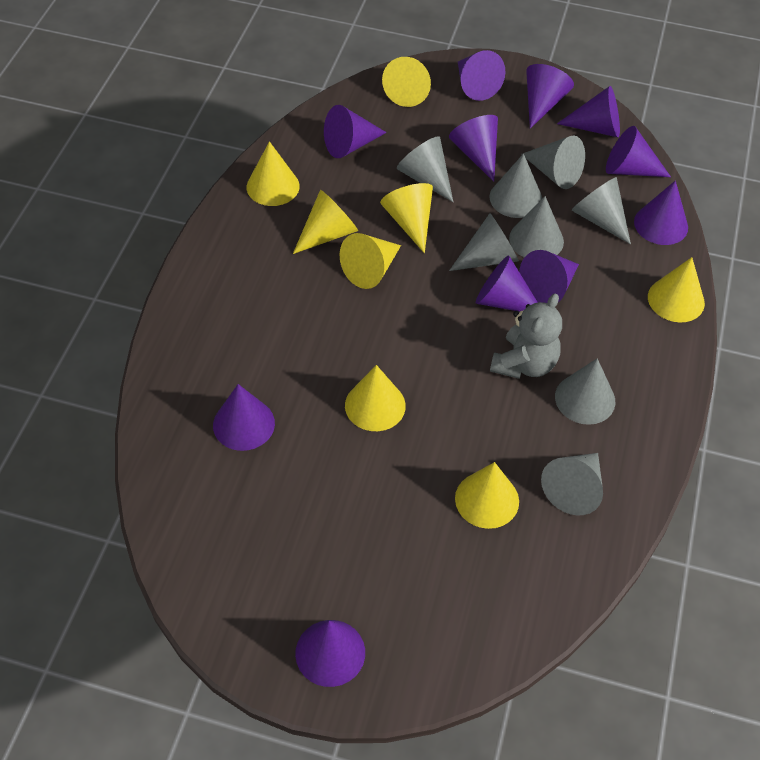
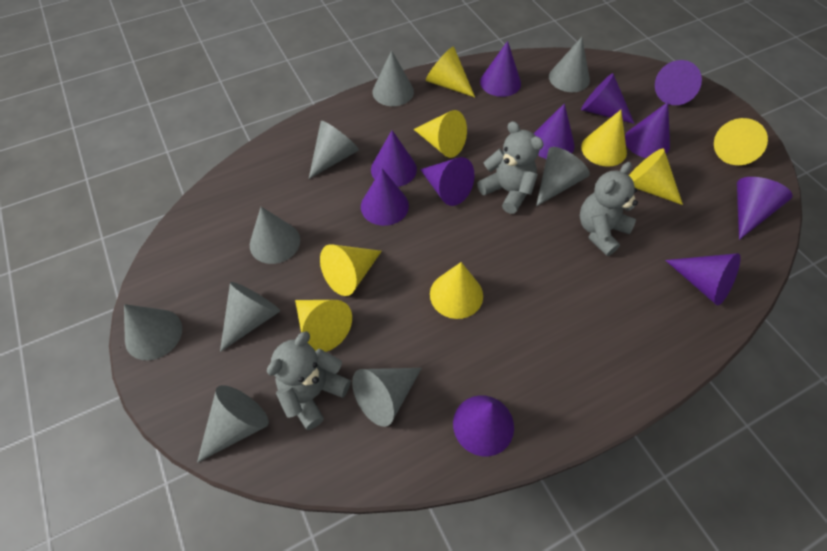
grey cone: [397,136,453,202] [449,213,519,271] [489,154,542,218] [509,196,564,258] [521,135,585,189] [541,453,603,516] [555,358,615,425] [571,177,631,244] = 8 -> [124,304,182,360] [197,385,269,463] [220,282,280,352] [250,207,300,264] [309,121,359,179] [352,368,422,427] [373,50,414,106] [536,147,590,207] [549,37,590,92] = 9
grey teddy bear: [490,293,562,379] = 1 -> [267,331,351,430] [477,121,544,214] [580,162,638,256] = 3

